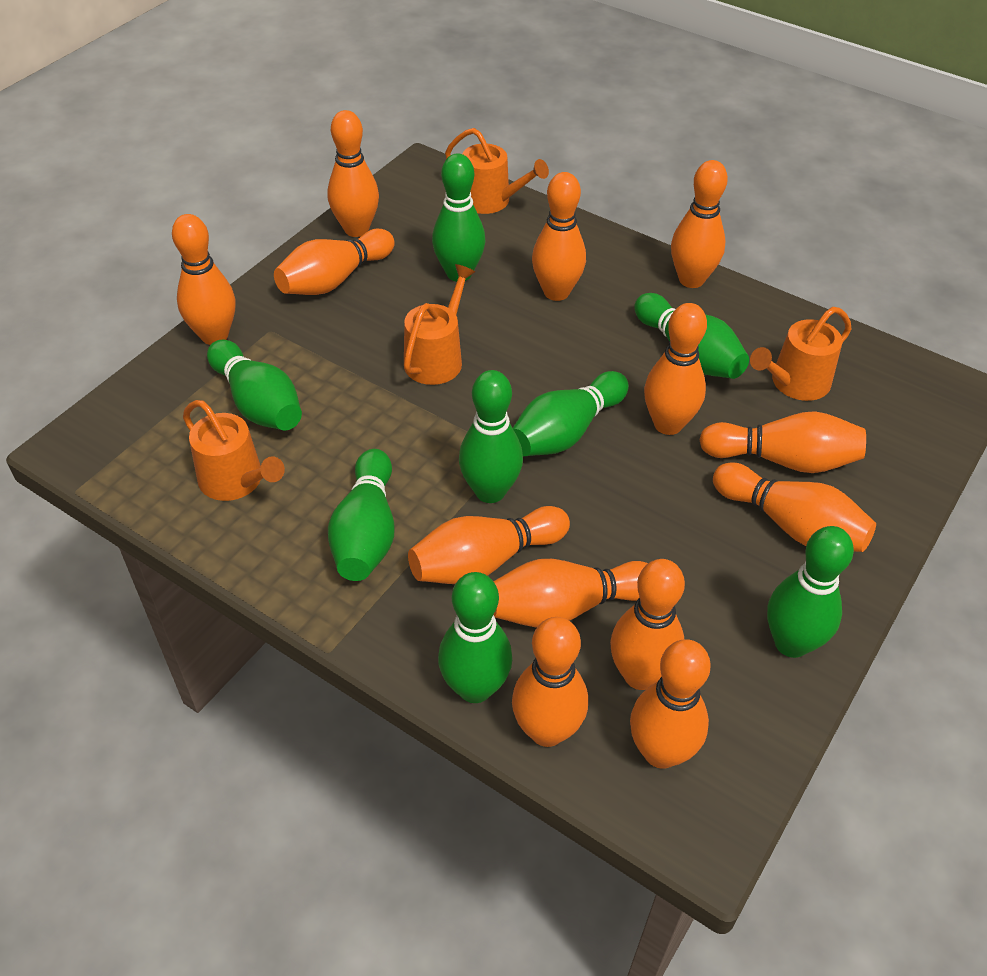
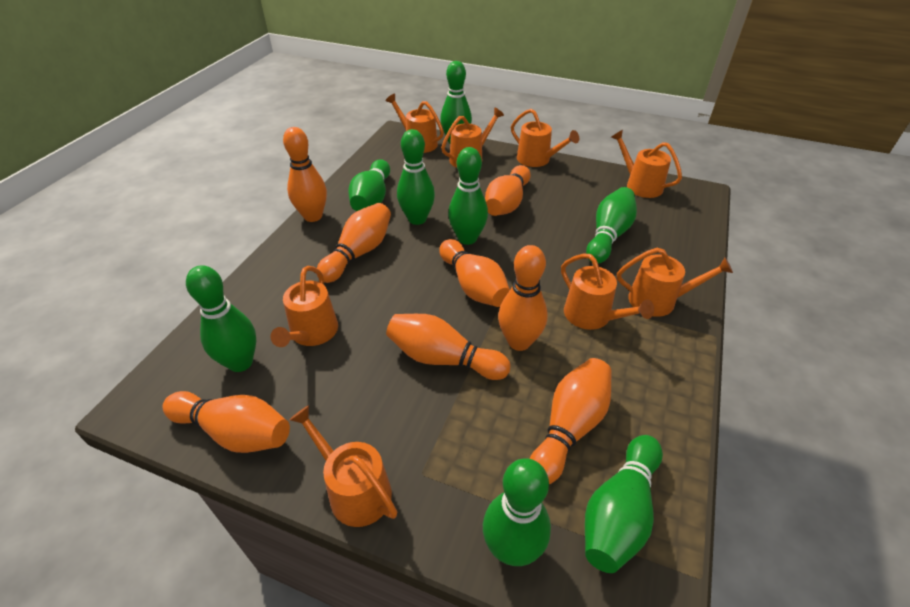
orange bowling pin: [172,214,236,345] [274,229,394,295] [327,110,379,237] [408,506,570,584] [493,559,648,628] [512,617,588,747] [532,172,586,301] [610,559,685,690] [630,639,711,769] [644,303,707,435] [671,160,728,288] [699,411,866,473] [713,463,876,552] = 13 -> [162,391,290,453] [283,127,327,222] [317,203,391,283] [386,314,511,380] [439,239,510,307] [485,165,531,216] [498,245,548,351] [530,358,612,484] = 8
orange watering can: [183,400,285,501] [404,264,475,385] [445,128,549,214] [750,307,851,401] = 4 -> [271,266,338,347] [289,405,397,527] [386,93,444,153] [441,108,504,168] [511,109,579,167] [561,254,654,330] [611,130,682,198] [617,248,733,317] = 8

